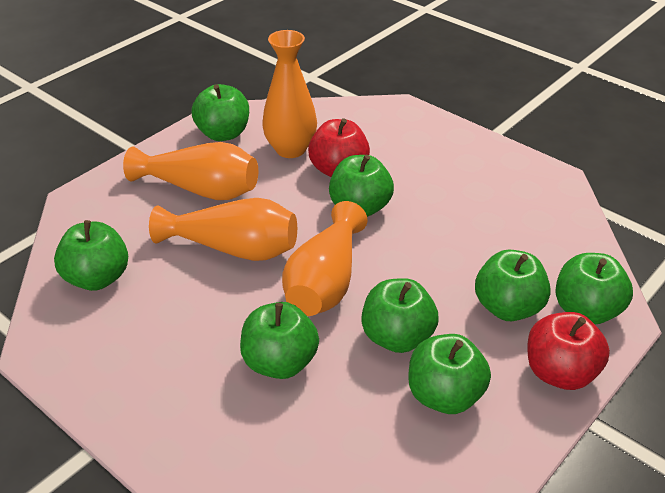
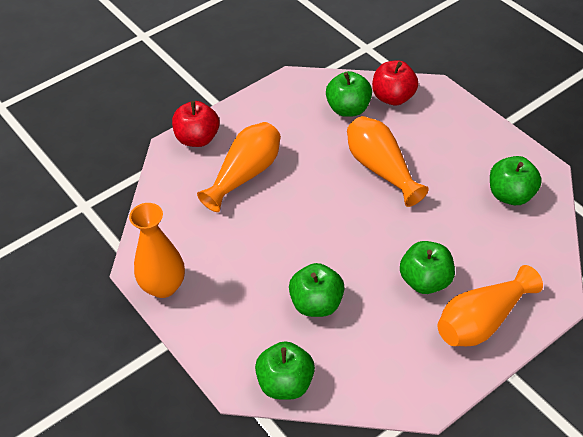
green apple: [54,220,128,291] [192,84,249,141] [240,302,319,379] [329,155,394,217] [361,278,439,353] [408,334,491,414] [475,250,551,321] [555,253,633,324] = 8 -> [255,341,315,400] [289,263,345,317] [326,71,372,117] [400,241,455,294] [490,156,542,205] = 5

